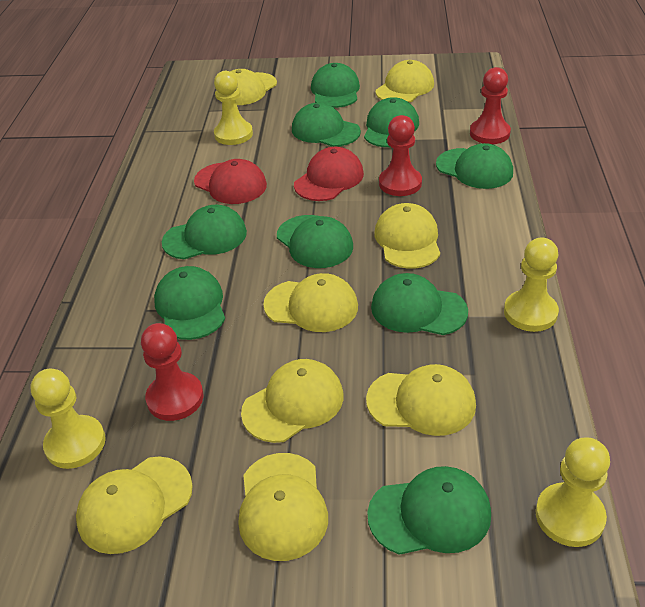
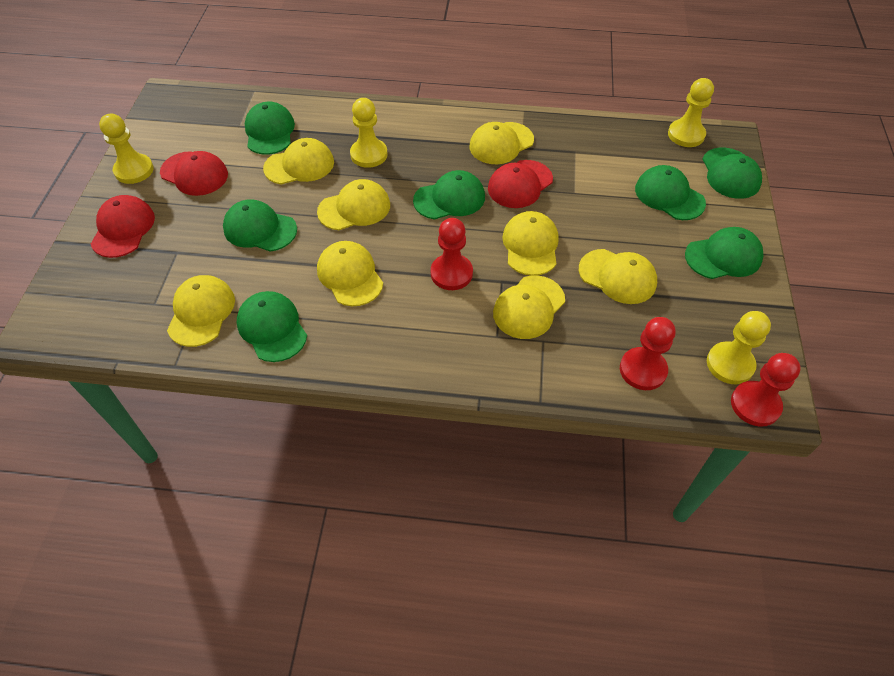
green cap: [154,266,225,340] [162,205,247,259] [277,215,353,268] [292,102,361,147] [311,63,360,108] [364,97,419,147] [367,466,491,555] [371,273,468,335] [436,143,513,189] = 9 -> [223,199,297,252] [237,291,307,362] [245,102,295,155] [413,170,485,220] [635,165,706,220] [685,227,764,279] [702,148,762,199] = 7
red cap: [194,159,267,204] [294,147,364,201] = 2 -> [91,195,155,258] [160,151,228,196] [488,160,553,208] = 3

